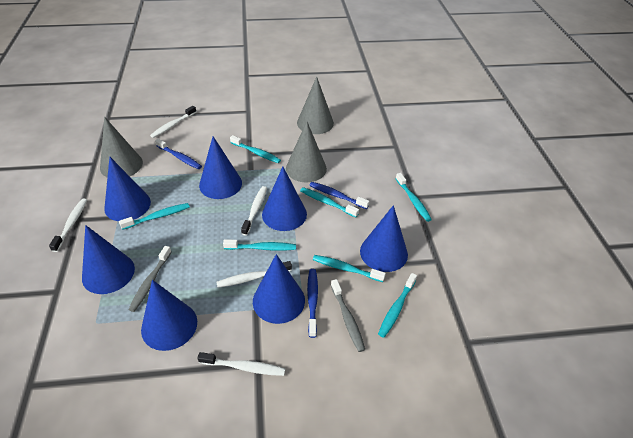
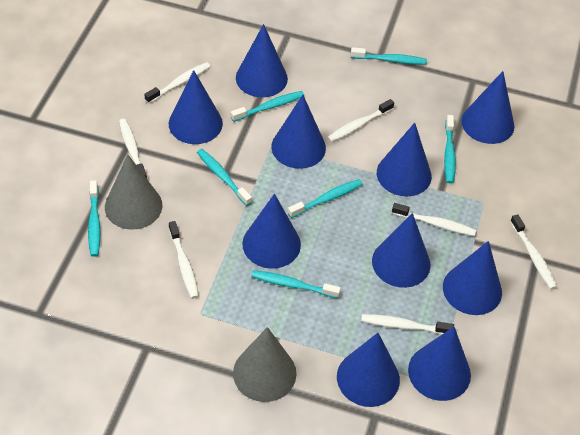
blue cone: [82,225,135,294] [104,157,151,221] [141,280,197,351] [199,136,242,199] [253,254,305,324] [262,166,307,231] [360,205,408,272] = 7 -> [169,70,223,144] [236,24,288,97] [242,194,301,269] [271,95,326,169] [337,333,400,407] [372,213,431,288] [377,123,432,196] [408,327,471,401] [443,241,502,315] [461,71,514,144] = 10
blue toothbrush: [155,139,202,169] [307,269,318,338] [309,182,369,209] = 3 -> none = 0
grey cone: [100,117,143,177] [286,121,327,183] [297,77,334,134] = 3 -> [105,154,162,230] [233,327,297,402] = 2
grey toothbrush: [128,246,171,312] [331,279,365,352] = 2 -> none = 0
white toothbrush: [49,198,87,252] [150,106,196,138] [197,352,285,376] [216,261,292,288] [241,186,267,236] = 5 -> [119,119,147,178] [144,62,211,104] [169,221,199,299] [327,99,394,142] [361,314,454,335] [392,203,476,236] [510,214,557,289] = 7

